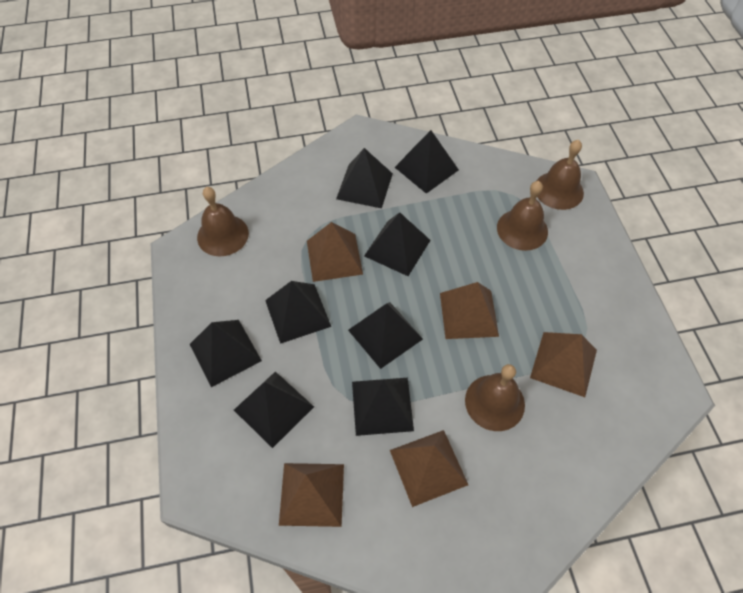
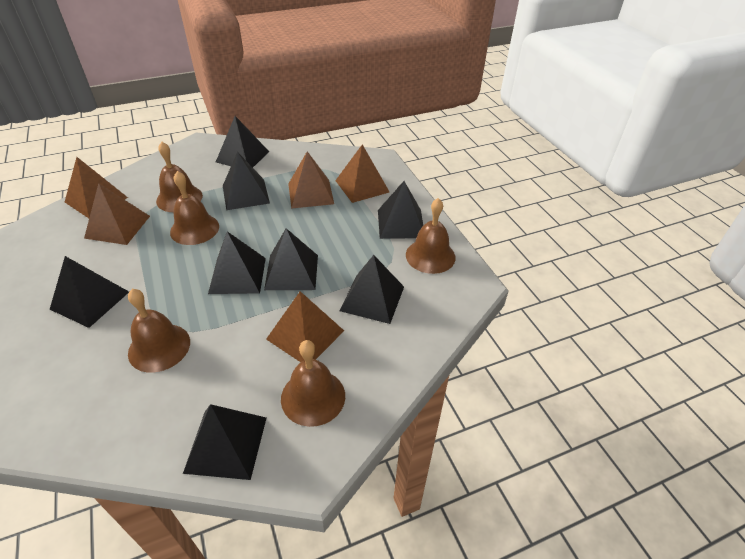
brown bell: [197,187,249,256] [465,364,525,431] [497,181,548,251] [537,140,584,210] = 4 -> [128,289,190,372] [156,142,203,212] [170,171,219,245] [281,340,345,427] [406,198,456,274] = 5

